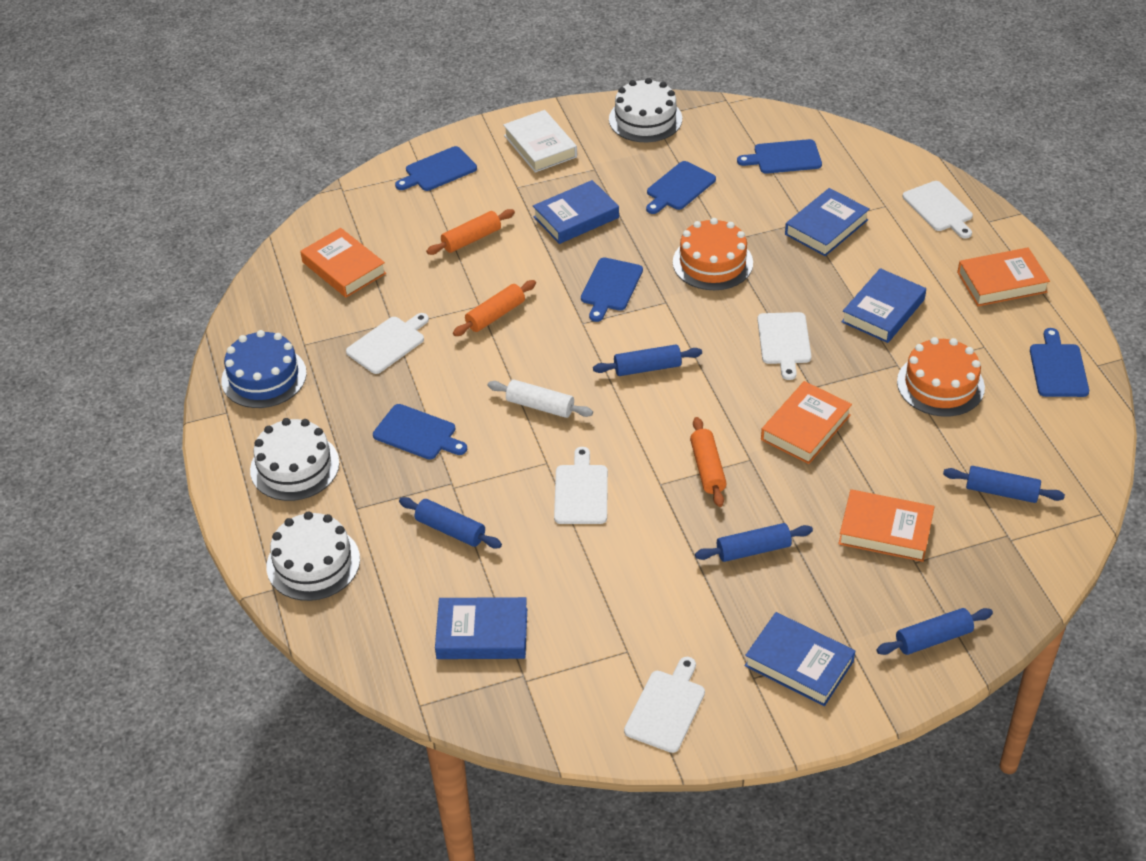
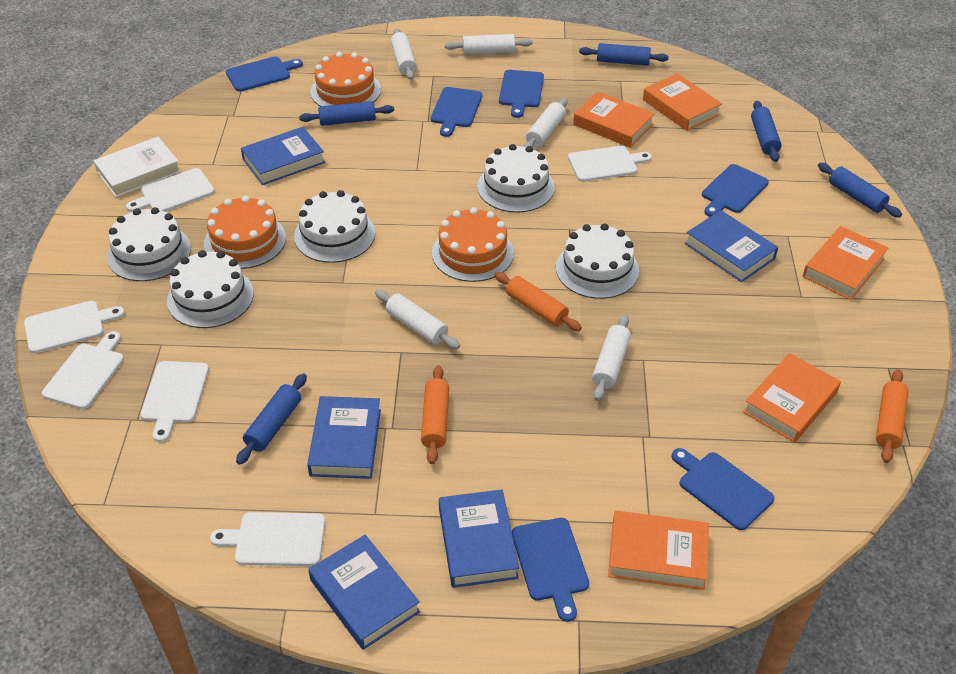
blue cake: [221,330,307,408] = 1 -> none = 0
orange book: [300,228,386,298] [761,381,852,464] [838,489,934,562] [957,247,1050,306] = 4 -> [573,91,655,148] [608,511,709,590] [643,73,722,131] [743,353,841,443] [803,226,888,300] = 5
orange cake: [673,218,753,290] [897,337,985,416] = 2 -> [204,195,286,269] [310,52,381,106] [432,207,514,282] = 3
white cake: [250,418,340,501] [266,511,360,601] [609,78,682,142] = 3 -> [107,207,191,281] [167,250,254,328] [294,190,375,263] [477,144,555,213] [556,223,639,299] = 5
white cutting board: [346,313,429,374] [554,447,608,524] [624,657,705,753] [757,312,811,380] [903,181,973,238] = 5 -> [24,301,125,353] [42,331,124,409] [126,168,215,212] [140,361,209,442] [210,512,325,566] [568,146,652,182] = 6
white rolling pin: [487,380,593,418] = 1 -> [375,290,460,349] [391,28,417,80] [445,34,533,54] [524,98,568,148] [592,315,631,401] = 5

